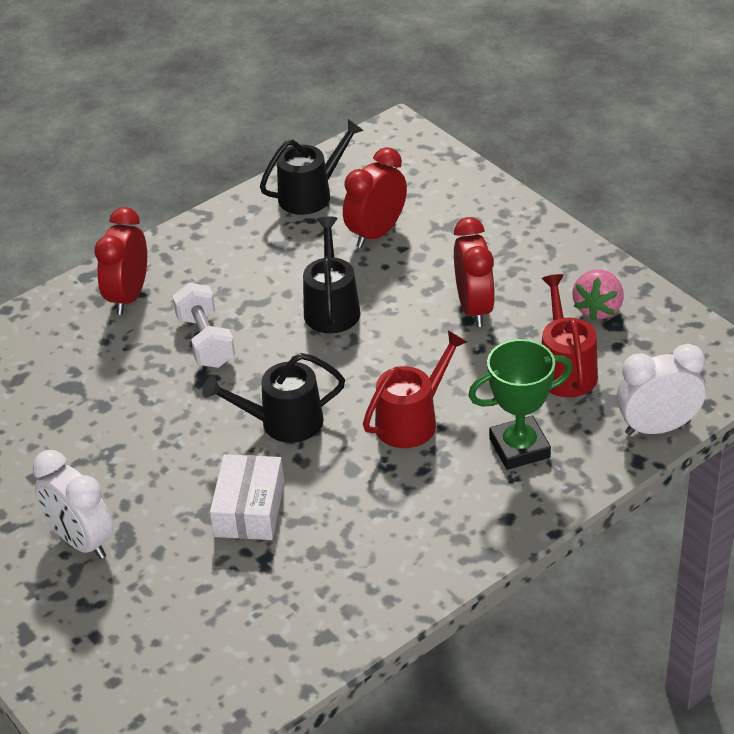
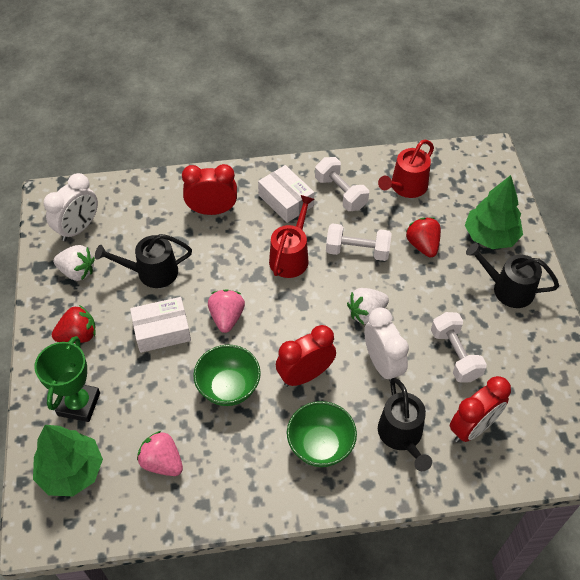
green bowl: none = 0 -> [193,345,261,406] [287,401,357,467] = 2
green tree: none = 0 -> [33,425,103,496] [465,175,523,249] = 2
pink strawberry: [572,270,624,321] = 1 -> [137,430,183,476] [208,289,245,333] = 2
red strawberry: none = 0 -> [52,305,96,343] [406,217,441,257] = 2
white box: [210,454,284,540] = 1 -> [130,297,191,353] [258,165,314,223] = 2
white dumbbell: [172,283,235,368] = 1 -> [315,157,369,211] [326,223,392,261] [431,312,487,383] = 3
white strawberry: none = 0 -> [53,245,95,281] [347,288,389,325] = 2

